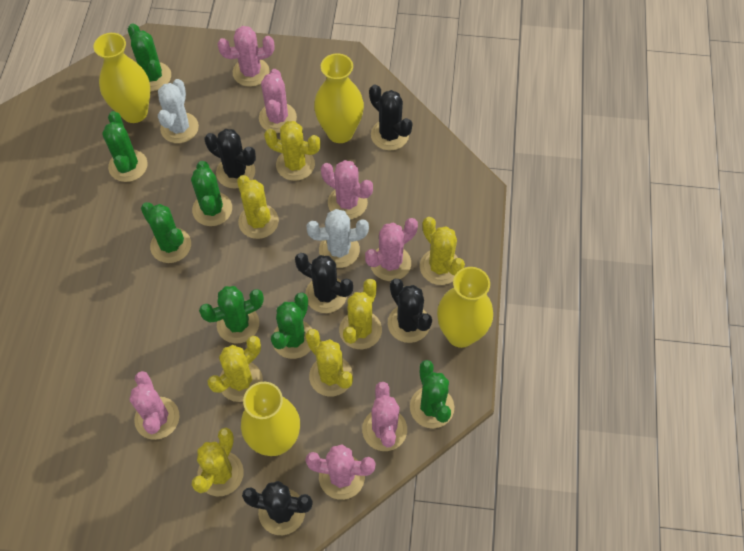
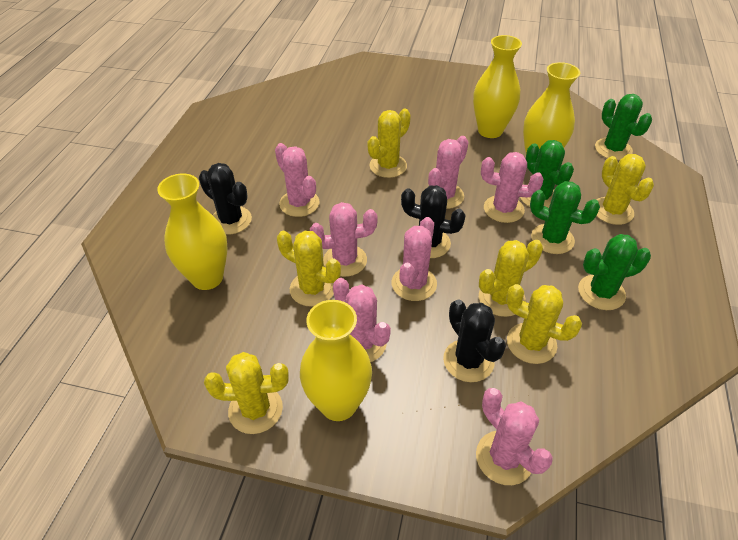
black cactus: [205,129,256,189] [242,481,313,535] [295,253,353,313] [369,84,413,151] [388,279,432,343] = 5 -> [199,163,252,235] [401,185,466,258] [443,300,506,382] = 3
green cactus: [102,111,148,182] [128,23,171,91] [141,202,191,263] [191,161,232,226] [199,286,264,343] [271,293,312,359] [410,360,454,428] = 7 -> [520,140,574,208] [530,181,600,254] [578,234,651,310] [595,94,652,160] = 4
white cactus: [158,79,199,143] [306,209,369,268] = 2 -> none = 0
yellow cactus: [192,428,244,496] [208,336,263,402] [237,175,279,239] [264,121,321,181] [305,329,353,397] [339,279,382,349] [420,217,465,285] = 7 -> [204,352,289,434] [277,231,341,307] [368,108,411,178] [479,240,543,317] [506,284,582,364] [596,154,654,225] = 6

